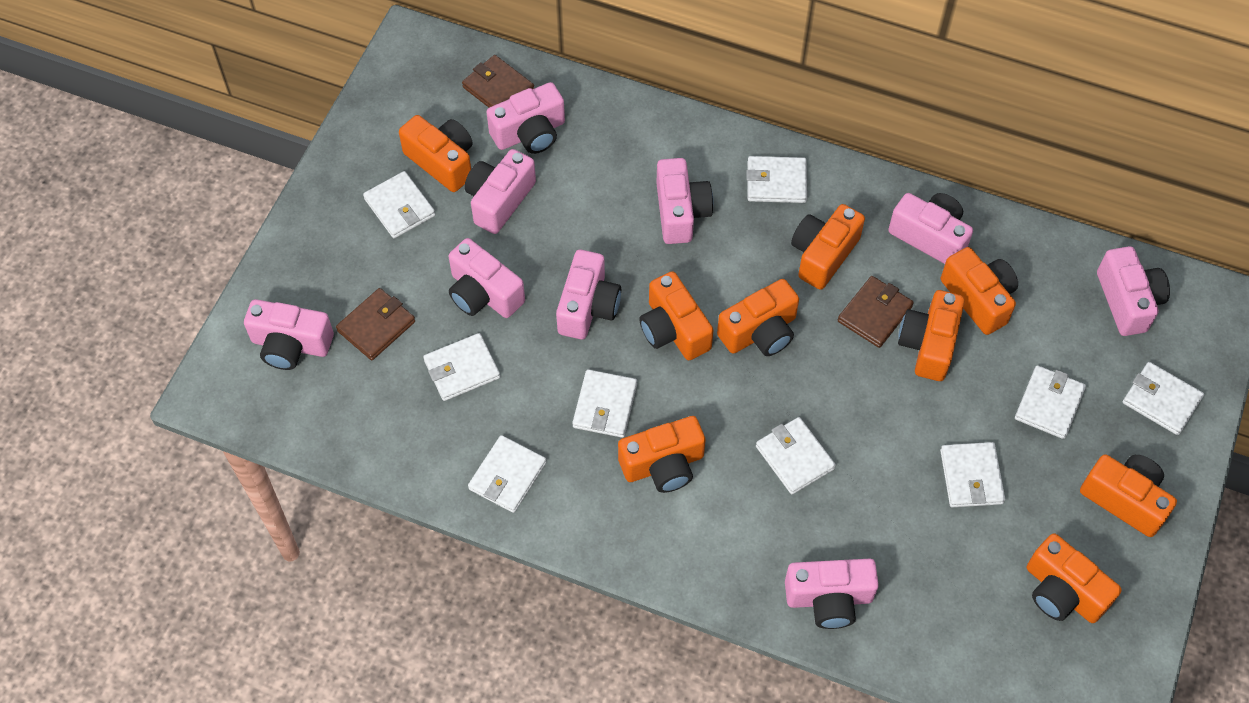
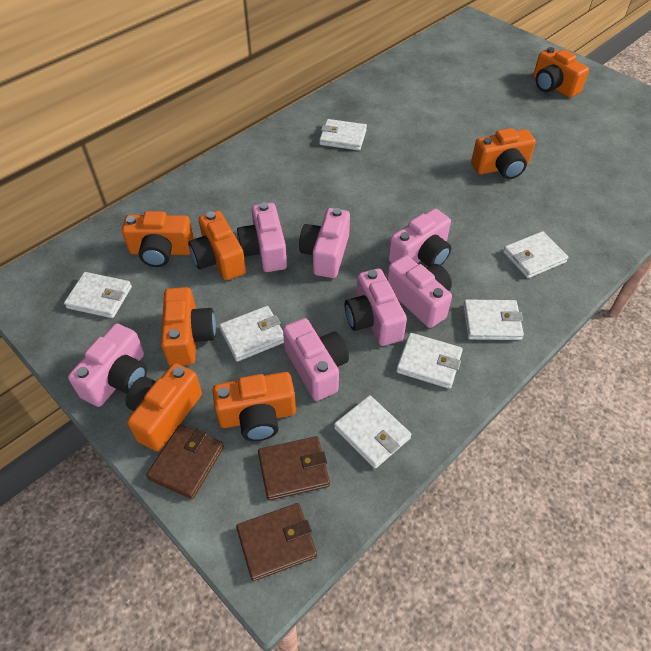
orange camera: [399,115,473,192] [618,416,706,493] [639,271,713,360] [717,279,799,356] [791,204,865,290] [898,290,965,381] [941,247,1018,335] [1027,533,1122,623] [1080,454,1177,537] = 9 -> [122,211,194,267] [126,363,202,451] [161,287,216,366] [188,211,246,280] [212,372,296,441] [471,128,536,179] [533,47,589,98] = 7
pink camera: [244,299,334,370] [448,238,525,318] [465,149,536,234] [487,82,565,154] [556,250,621,340] [656,158,713,244] [785,559,879,629] [888,193,973,264] [1097,246,1170,336] = 9 -> [68,323,147,407] [237,203,287,272] [283,318,349,401] [299,208,350,278] [345,268,407,346] [387,255,452,328] [388,209,451,267] = 7
white wallet: [363,171,435,238] [423,333,500,401] [468,435,546,513] [572,369,637,438] [746,156,807,203] [756,417,836,494] [940,442,1005,508] [1015,365,1086,439] [1123,362,1204,435] = 9 -> [64,272,132,318] [219,306,284,362] [319,119,367,150] [334,395,411,469] [396,333,463,389] [463,299,524,340] [503,231,569,278] = 7

